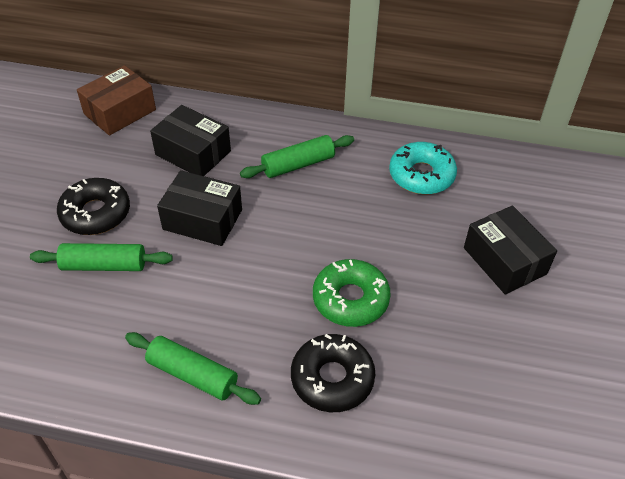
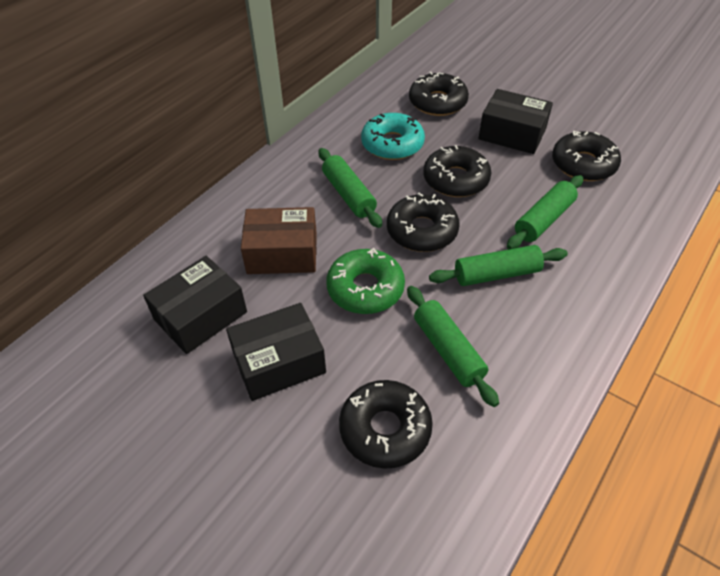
black donut: [57,178,130,235] [291,334,375,412] = 2 -> [339,380,433,469] [387,193,460,252] [409,72,469,116] [423,145,491,197] [552,131,621,181] = 5
green rolling pin: [30,243,173,271] [125,332,261,405] [240,135,354,178] = 3 -> [319,148,382,228] [407,286,499,407] [429,245,568,286] [507,175,583,249] = 4

